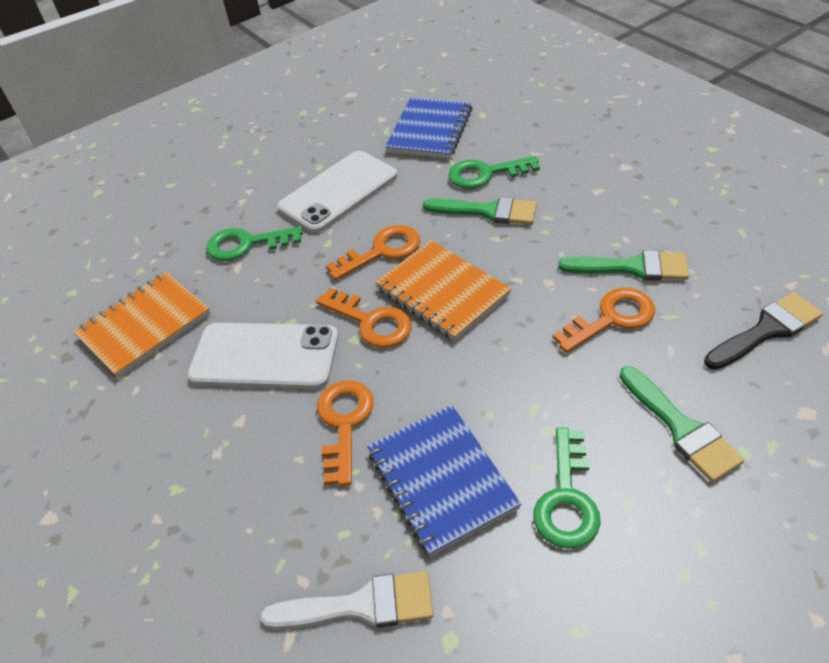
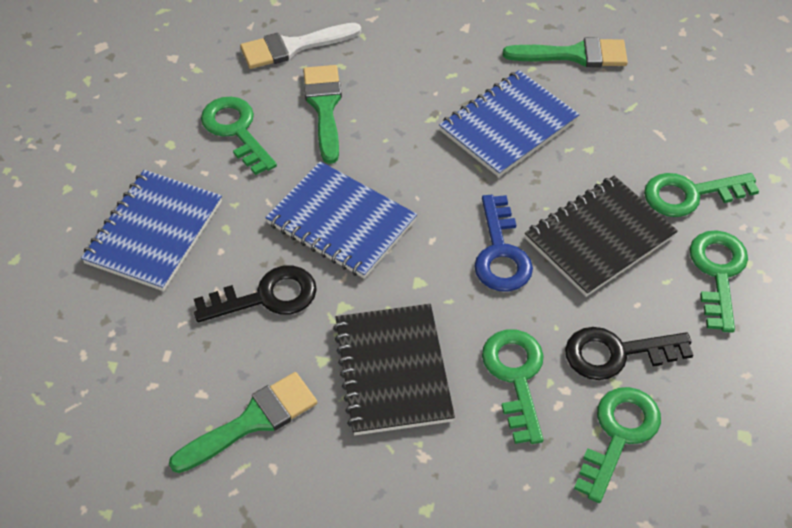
black brush: [704,292,823,370] = 1 -> none = 0
black key: none = 0 -> [194,265,317,322] [565,327,693,380] = 2
black notebook: none = 0 -> [333,304,455,435] [525,176,678,297] = 2
blue key: none = 0 -> [474,195,533,292] = 1
blue notebook: [367,405,521,557] [385,97,473,159] = 2 -> [81,170,222,291] [265,161,417,279] [439,70,580,177] = 3
green key: [206,226,303,261] [448,156,540,189] [533,427,601,549] = 3 -> [201,97,277,175] [482,329,544,444] [574,387,661,503] [644,173,759,217] [690,230,748,333] = 5
orange key: [316,288,412,348] [317,381,374,486] [326,225,420,280] [552,288,655,353] = 4 -> none = 0
orange notebook: [73,272,211,378] [375,240,511,341] = 2 -> none = 0
white phone: [187,323,339,389] [277,151,398,233] = 2 -> none = 0

